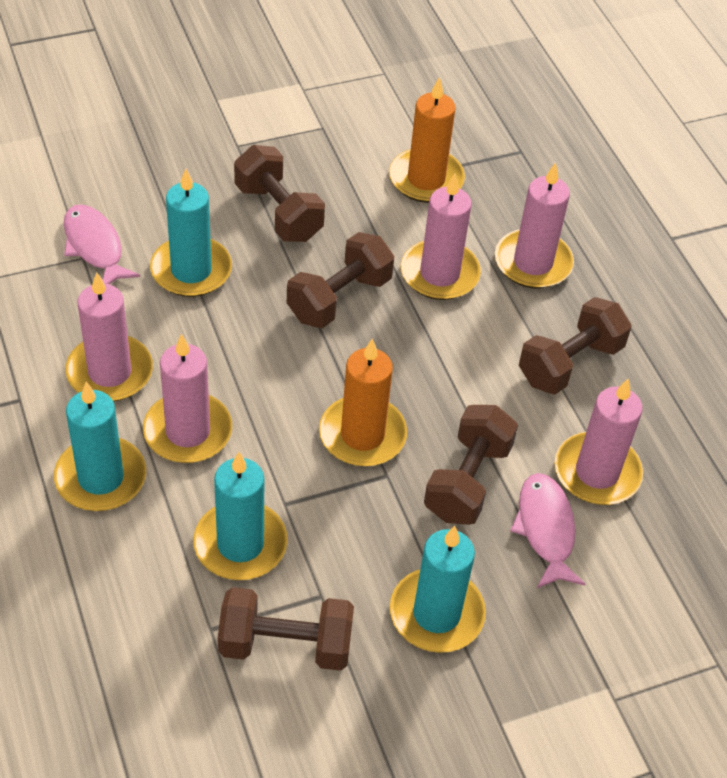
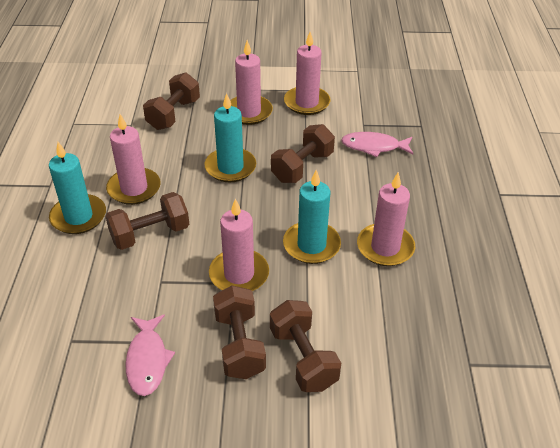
orange candle: [319,339,407,466] [389,77,465,203] = 2 -> none = 0
turquoise candle: [54,382,146,511] [150,169,232,297] [193,452,288,580] [390,526,486,653] = 4 -> [49,142,106,234] [204,93,256,182] [283,170,341,264] = 3

